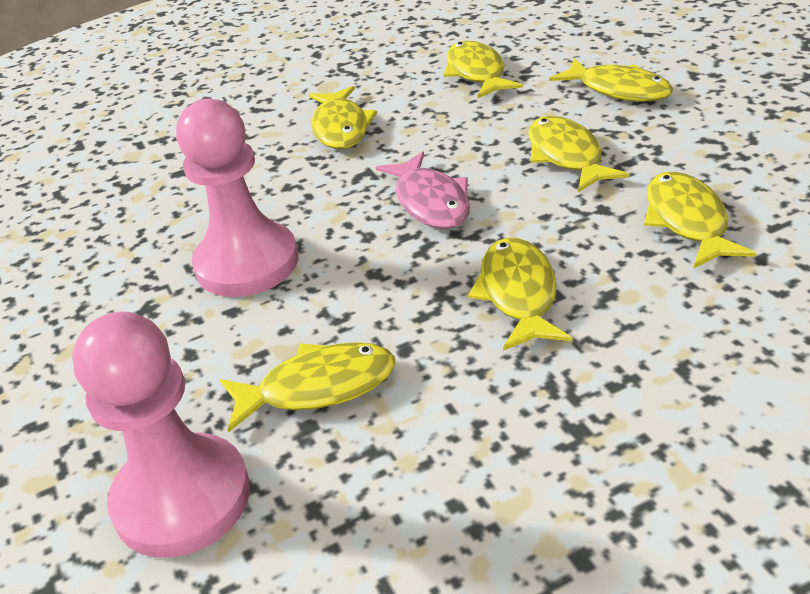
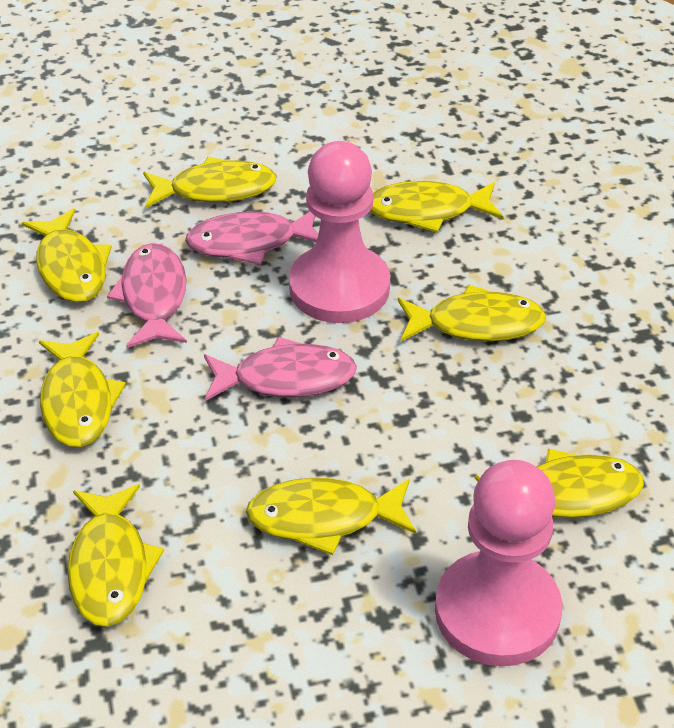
pink fish: [375,152,470,229] = 1 -> [107,243,187,348] [185,212,319,265] [204,337,357,401] = 3
yellow fish: [220,342,395,432] [309,86,377,149] [444,41,523,98] [468,238,572,351] [528,116,629,192] [549,58,673,101] [644,172,757,268] = 7 -> [22,208,111,302] [39,332,126,447] [67,484,164,627] [143,157,277,208] [246,478,416,555] [370,181,503,232] [398,284,546,341] [475,448,644,518] = 8

